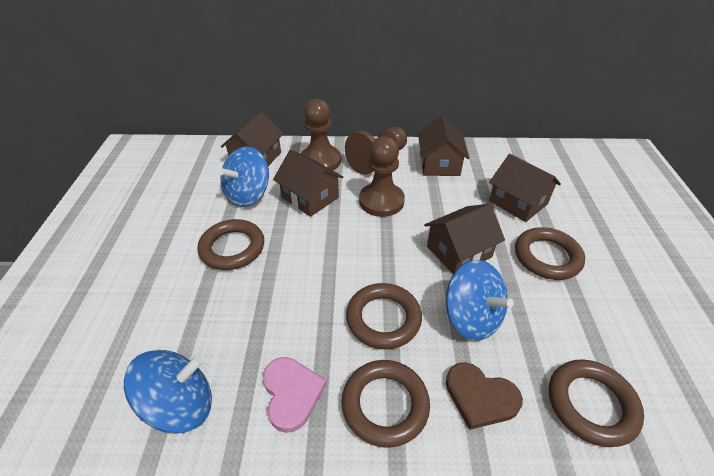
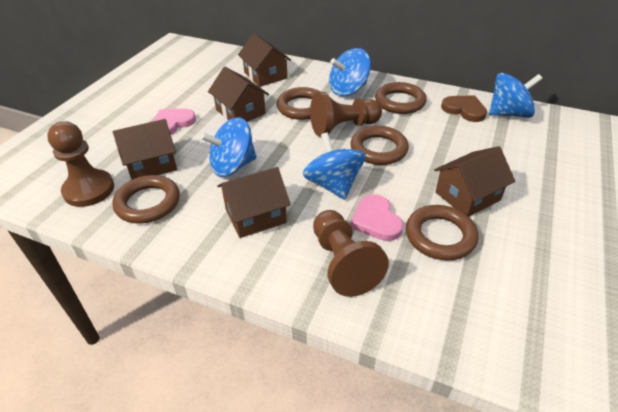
blue spinning top: [124,350,212,434] [219,147,269,207] [446,260,514,341] = 3 -> [200,118,256,177] [302,132,366,200] [329,48,371,97] [489,73,543,118] = 4
pink heart: [263,357,327,433] = 1 -> [153,108,196,135] [350,194,403,241] = 2

